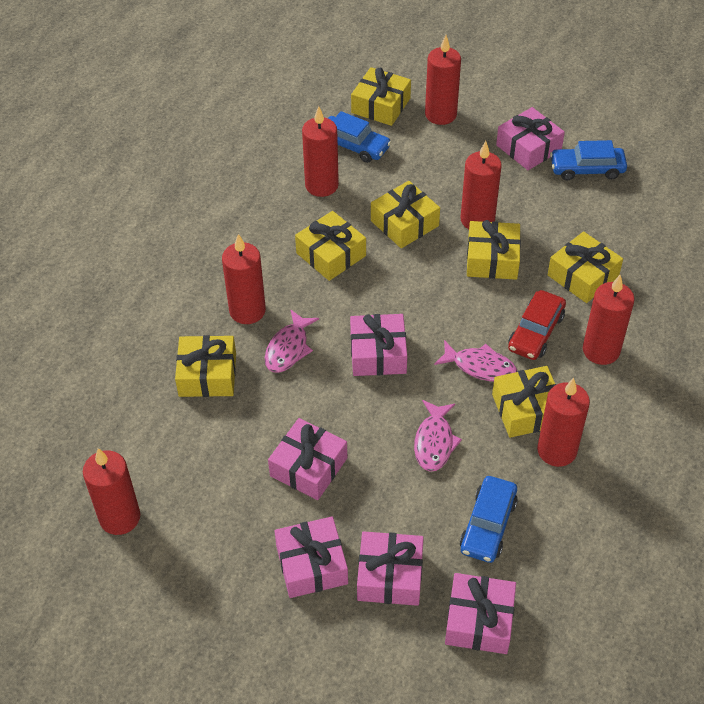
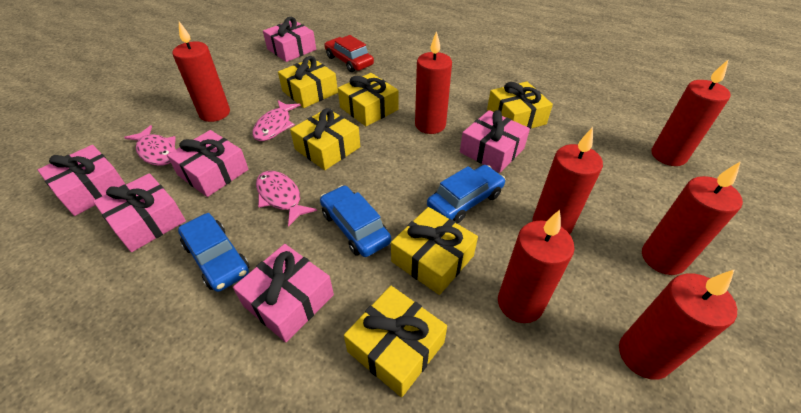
yellow gift: [175,335,236,397] [295,211,366,281] [351,67,411,126] [371,181,440,248] [467,220,521,280] [492,366,556,438] [548,231,623,303] = 7 -> [278,56,338,108] [290,108,360,170] [338,73,399,126] [344,286,447,397] [391,207,478,295] [487,81,553,129] = 6

